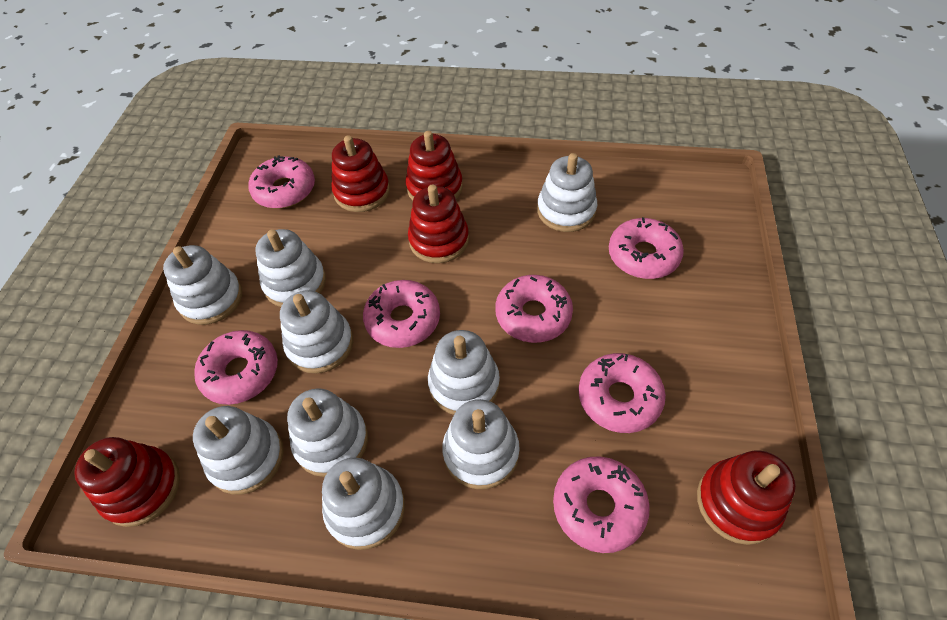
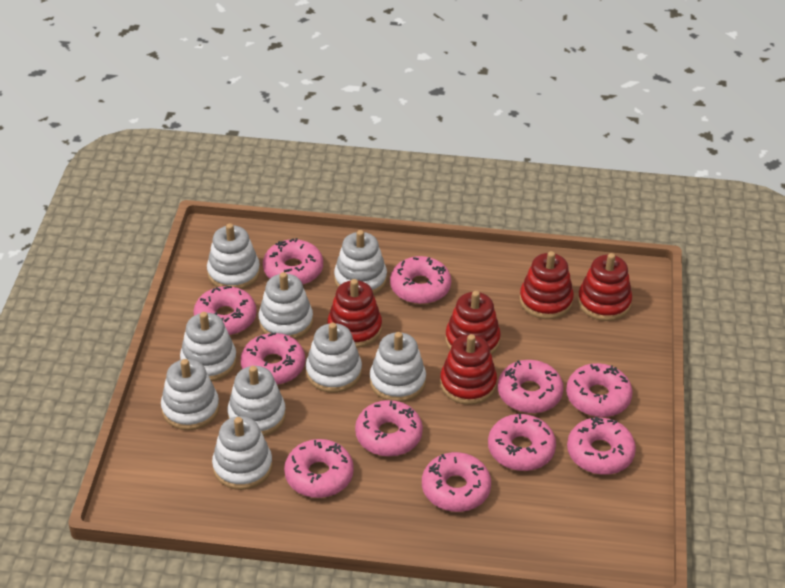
pink donut: [194,330,278,405] [248,155,315,209] [363,280,440,348] [495,275,573,343] [553,456,650,553] [578,353,666,433] [609,217,684,279] = 7 -> [194,286,257,335] [241,332,305,385] [263,238,323,285] [284,439,354,498] [355,400,423,457] [390,256,451,304] [422,452,491,512] [488,414,556,471] [498,360,564,413] [566,363,633,417] [567,417,636,475] = 11

